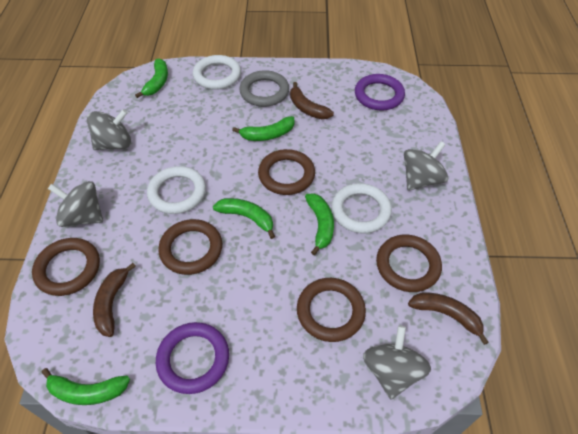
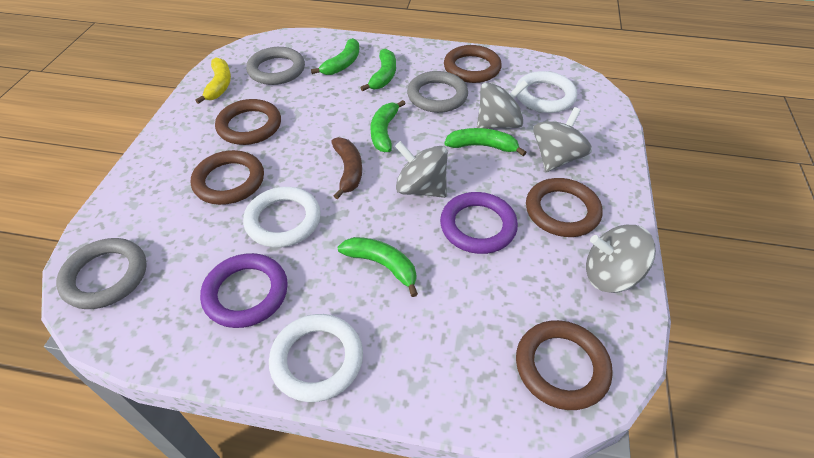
brown banana: [93,263,136,337] [290,82,334,119] [408,293,489,345] = 3 -> [331,137,362,199] = 1
grey ring: [239,70,289,107] = 1 -> [56,238,147,309] [246,47,305,85] [407,71,468,113] = 3
yellow banana: none = 0 -> [195,58,231,104] = 1

